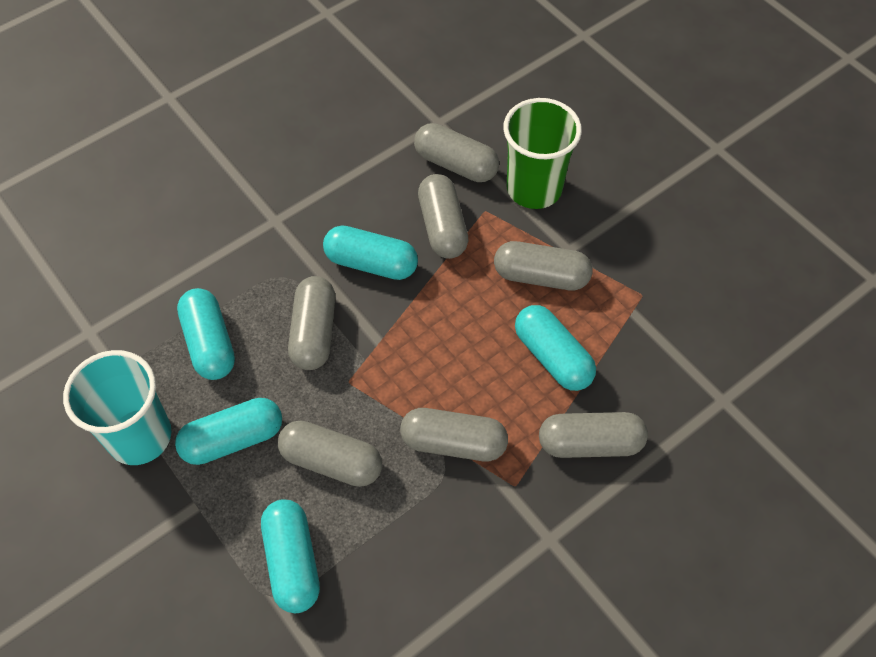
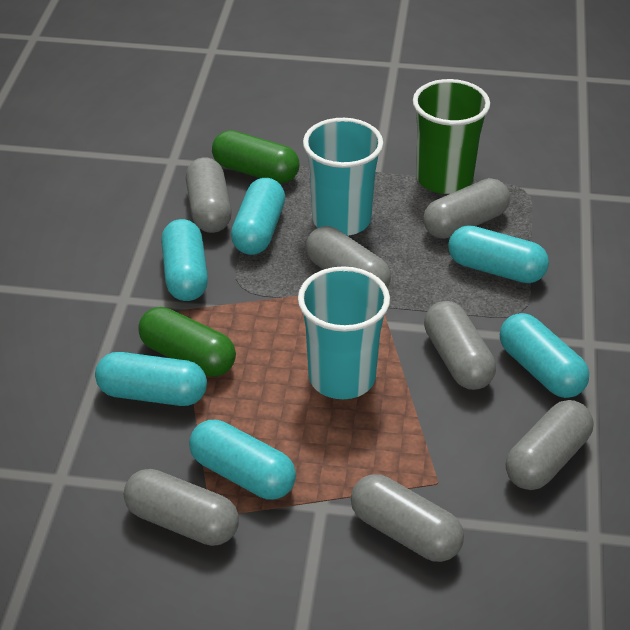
green capsule: none = 0 -> [138,307,236,377] [212,130,299,184] = 2
turquoise capsule: [175,398,282,465] [177,288,235,380] [261,499,320,613] [323,225,418,280] [515,305,596,391] = 5 -> [95,352,207,406] [161,219,208,301] [189,420,296,499] [231,178,285,255] [448,225,549,283] [500,313,589,398] = 6
turquoise cup: [63,350,171,465] = 1 -> [298,266,390,399] [303,118,383,236] = 2

